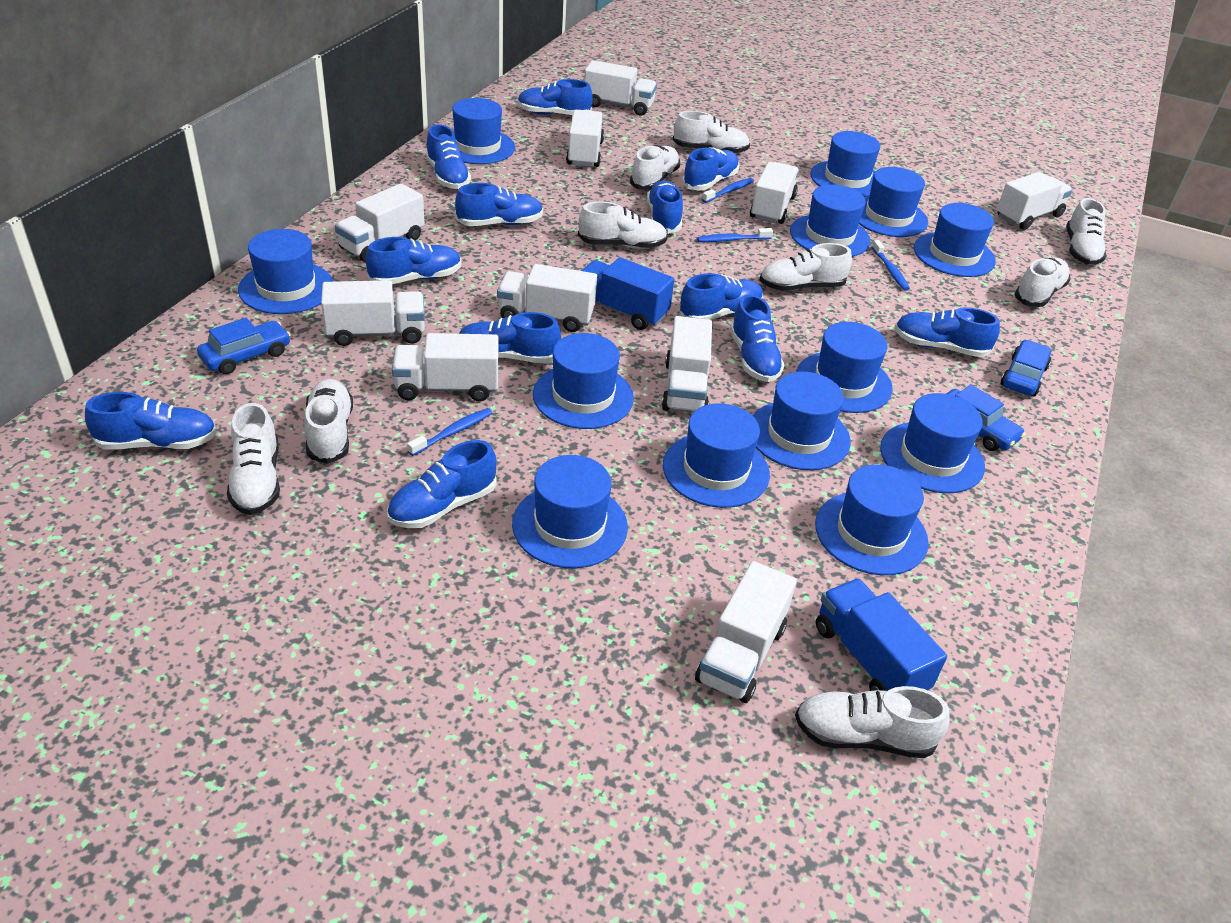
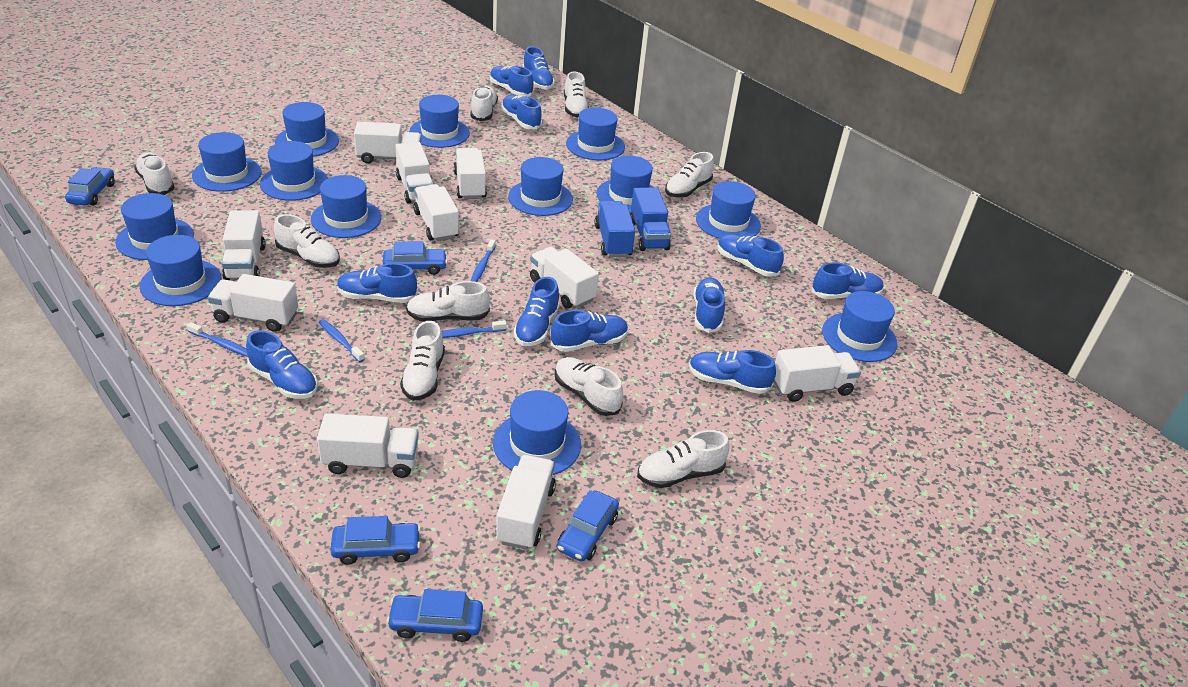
blue car: [197,318,291,374] [946,385,1026,451] [1001,340,1051,396] = 3 -> [65,167,115,205] [330,516,421,565] [383,241,447,275] [386,589,483,642] [557,490,619,561] = 5
blue shoe: [85,392,217,449] [366,237,461,284] [387,440,497,528] [426,124,471,189] [455,183,543,226] [459,312,561,364] [517,79,593,115] [647,181,683,234] [679,273,763,320] [682,148,739,191] [730,294,785,382] [894,307,1000,357] = 12 -> [246,330,318,399] [337,263,417,303] [490,65,534,96] [501,95,542,129] [514,277,560,346] [522,46,555,90] [551,310,628,352] [689,350,776,394] [693,277,725,333] [717,234,784,277] [812,262,884,299] = 11

